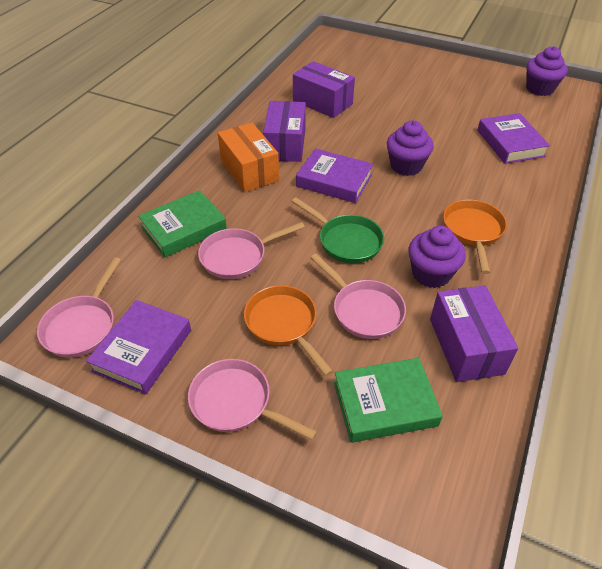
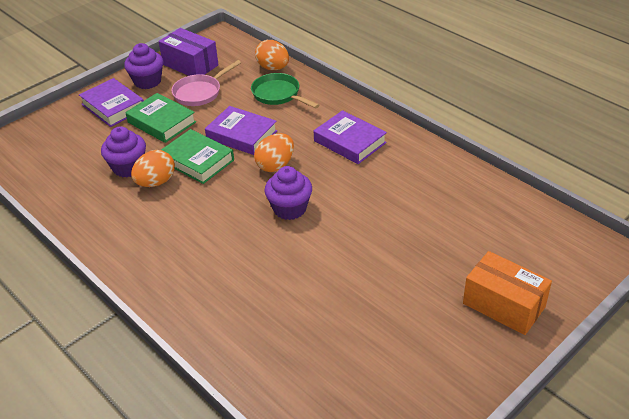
orange egg: none = 0 -> [131,150,175,187] [254,133,294,172] [255,40,289,70] = 3
orange pan: [244,285,333,376] [443,200,507,274] = 2 -> none = 0
pink pan: [37,257,121,358] [188,359,318,440] [198,222,305,279] [310,254,406,339] = 4 -> [172,60,241,106] = 1
purple box: [263,101,306,162] [293,61,355,118] [430,285,518,382] = 3 -> [158,28,219,76] = 1

